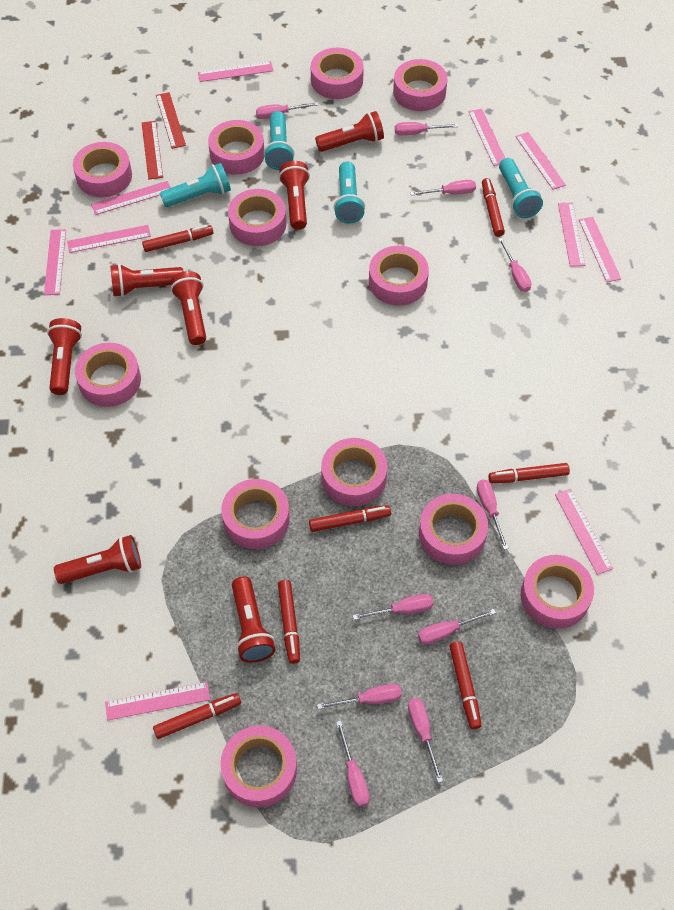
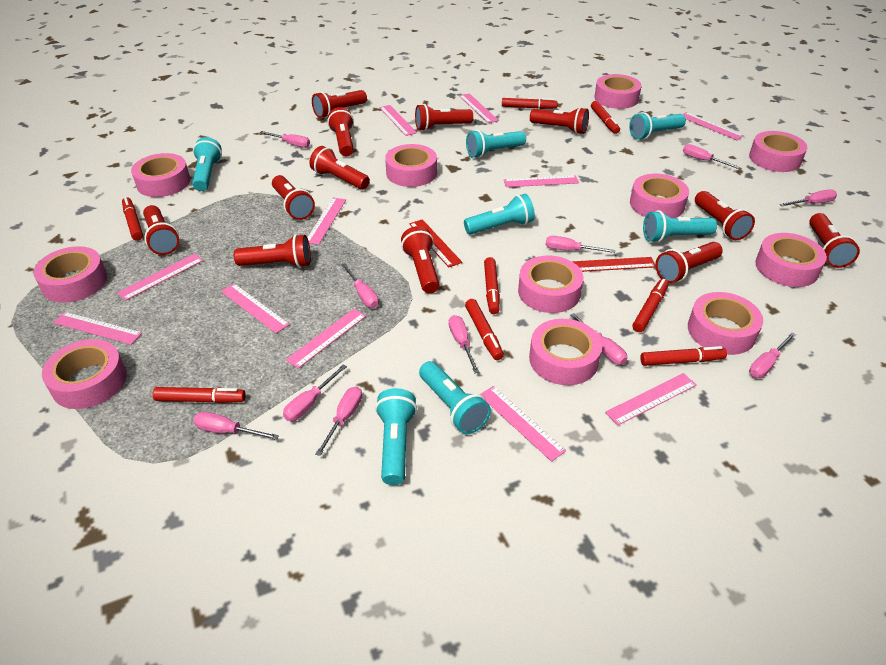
pink ruler: [44,229,66,295] [67,225,151,253] [91,181,171,215] [105,682,210,720] [198,61,273,82] [468,109,505,166] [515,132,566,190] [555,489,613,575] [558,202,585,267] [579,217,621,282] = 10 -> [53,312,142,345] [117,253,203,301] [221,283,290,333] [286,309,366,369] [307,197,346,245] [379,105,417,136] [459,93,499,123] [479,386,566,462] [504,175,579,187] [605,373,697,425] [683,112,744,140] = 11
pink screwdriver: [256,102,318,119] [317,684,402,709] [336,721,370,807] [353,594,433,620] [395,122,458,136] [408,698,443,783] [410,180,476,196] [418,609,496,645] [477,480,508,550] [498,238,531,292] = 10 -> [193,412,279,440] [260,131,310,148] [283,364,347,421] [315,387,362,456] [341,263,379,308] [449,315,479,373] [546,236,615,253] [571,313,627,365] [683,144,740,169] [749,332,796,378] [780,189,837,206] = 11
pink tape: [73,142,132,197] [75,343,141,407] [208,120,264,175] [220,726,297,808] [221,479,290,549] [228,189,287,246] [311,48,364,99] [321,438,387,506] [369,246,429,306] [393,59,448,111] [419,494,488,565] [521,555,594,629] = 12 -> [33,246,107,303] [42,339,127,409] [131,153,190,197] [385,144,437,187] [518,255,583,313] [529,319,602,385] [594,74,642,109] [630,174,689,218] [688,292,763,355] [749,131,807,172] [755,233,827,287] = 11
red flashlight: [47,318,82,395] [54,535,141,584] [110,264,183,297] [171,271,206,345] [232,576,276,663] [279,161,310,230] [315,111,384,152] = 7 -> [143,205,179,255] [234,234,311,268] [272,175,315,220] [309,146,370,190] [312,90,367,118] [327,107,354,156] [401,226,440,293] [415,104,473,131] [530,107,589,134] [655,242,723,283] [695,191,755,240] [809,213,860,268] = 12
red marker: [142,225,213,252] [153,693,241,739] [278,580,300,664] [309,505,391,532] [449,641,482,729] [482,178,505,237] [489,463,570,483] = 7 -> [122,197,143,241] [153,387,246,403] [465,299,504,360] [484,257,500,314] [502,98,558,109] [591,101,620,134] [632,279,669,332] [640,346,727,366] = 8
turquoise flashlight: [160,163,231,207] [264,111,294,170] [334,162,365,224] [499,158,543,218] = 4 -> [192,137,222,191] [375,388,417,485] [419,361,491,434] [464,194,535,235] [466,130,526,158] [629,112,686,140] [643,210,717,243] = 7

